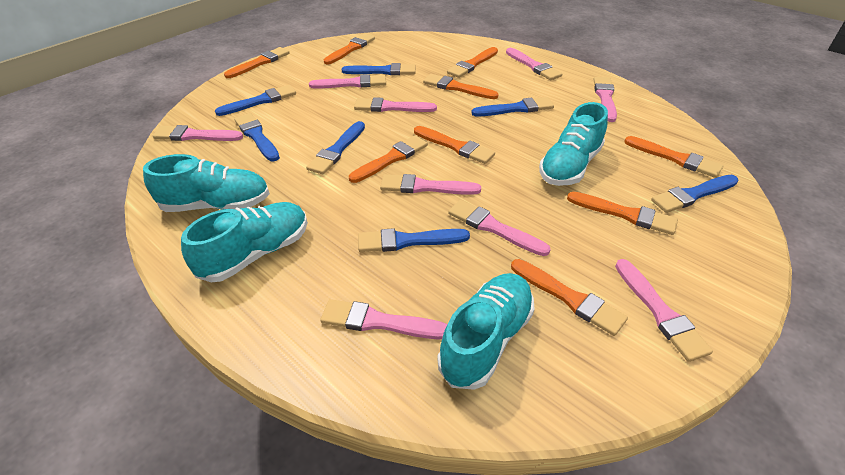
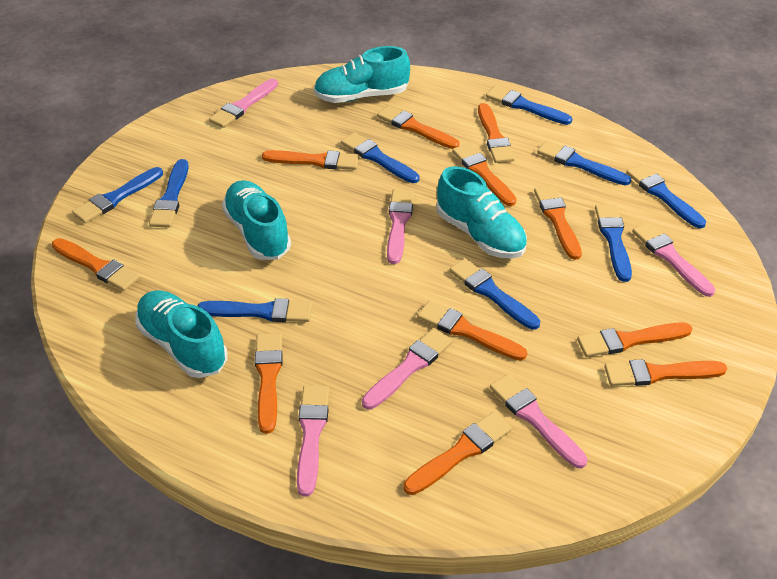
blue brush: [215,85,296,116] [234,113,280,161] [306,121,365,175] [341,63,416,75] [358,228,470,252] [471,97,554,116] [651,175,739,213] = 7 -> [72,167,163,223] [149,159,188,228] [198,298,312,322] [341,132,419,183] [450,258,540,330] [486,86,572,125] [537,140,631,185] [595,204,632,282] [626,164,706,229] = 9
orange brush: [224,47,289,78] [324,33,375,64] [349,135,428,183] [414,126,495,164] [423,74,499,99] [447,47,498,78] [511,259,628,336] [567,192,678,235] [624,136,723,178] = 9 -> [52,238,140,291] [255,333,283,434] [262,150,359,170] [377,105,459,149] [404,412,512,495] [417,301,527,361] [452,143,517,206] [478,103,515,163] [534,186,582,260] [577,322,693,357] [604,359,727,386] = 11
pink brush: [153,125,243,141] [309,74,386,89] [320,299,447,339] [354,97,437,112] [380,174,481,195] [448,200,551,256] [506,48,562,80] [593,77,617,122] [615,259,713,362] = 9 -> [209,78,278,128] [297,385,330,497] [362,328,453,410] [387,189,414,264] [490,374,587,468] [632,222,715,297] = 6

